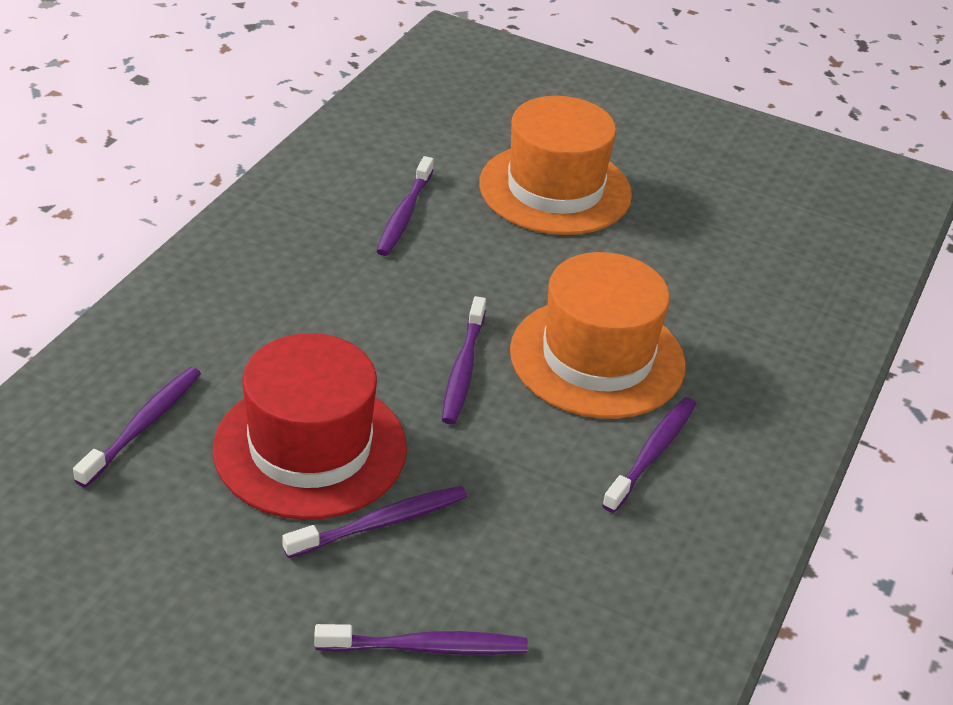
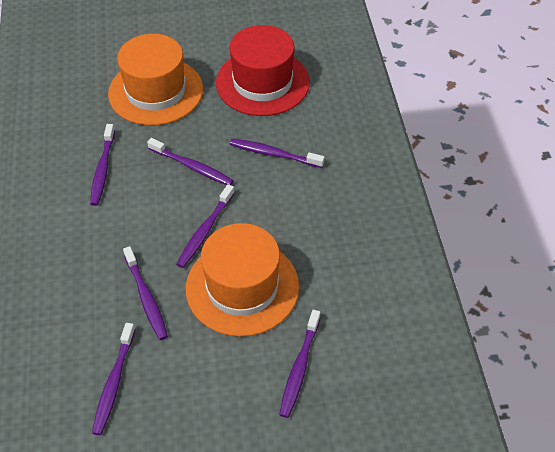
purple toothbrush: [73,367,201,487] [282,486,467,559] [314,624,528,655] [376,156,434,256] [442,296,486,424] [602,397,696,513] = 6 -> [90,124,115,206] [92,323,135,435] [123,246,168,340] [147,138,234,185] [176,184,234,268] [229,139,325,168] [279,310,321,418] = 7

